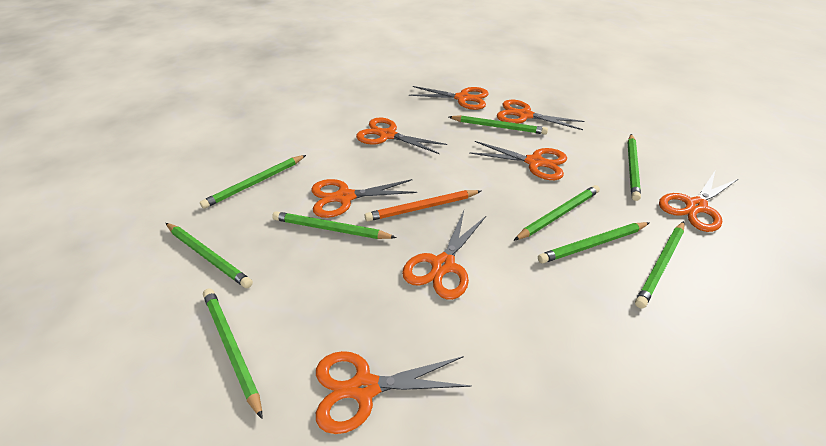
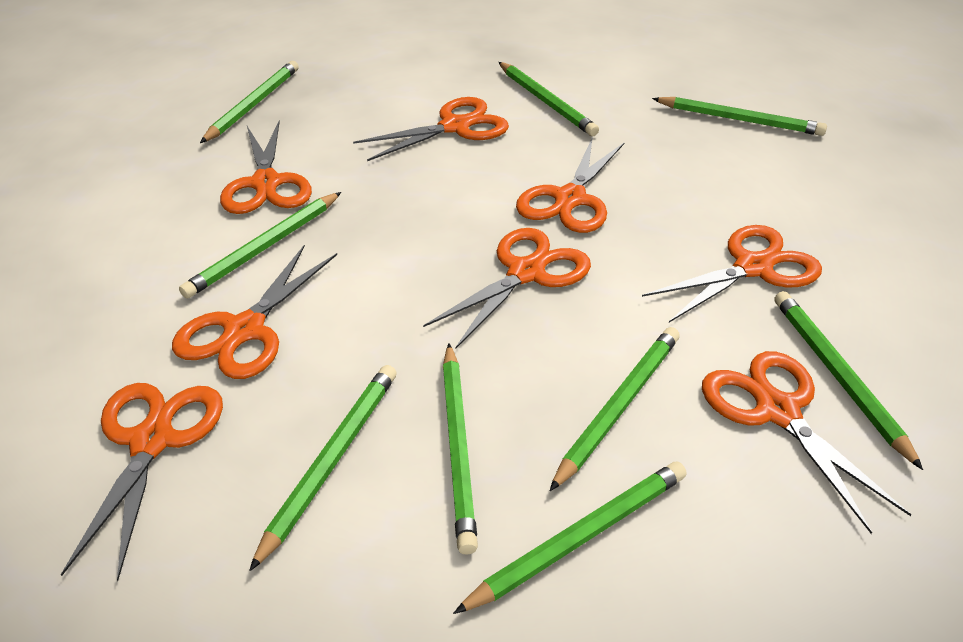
orange pencil: [365,190,481,221] = 1 -> none = 0

